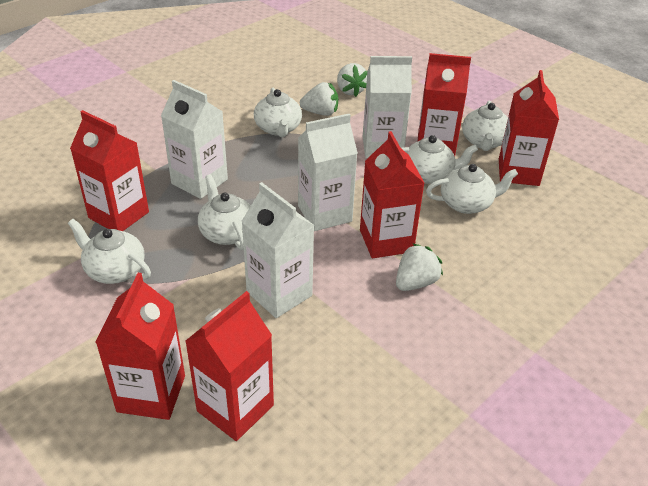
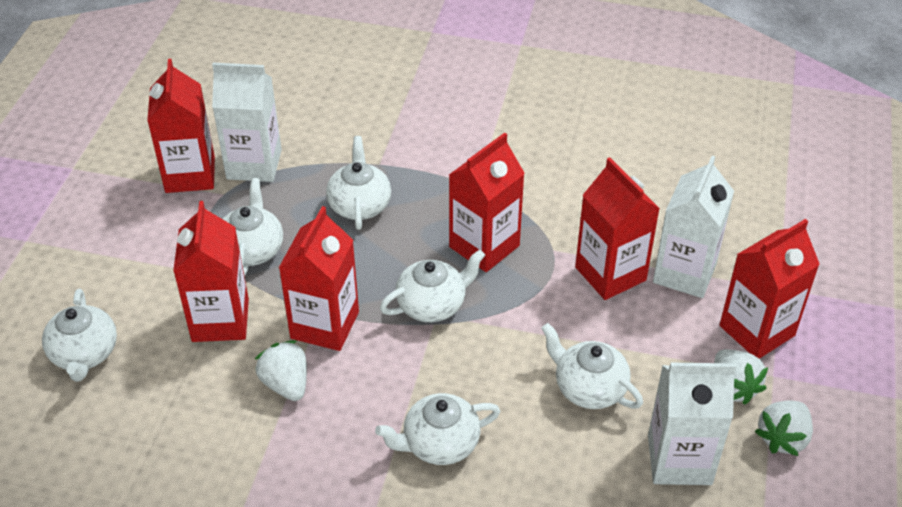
white carton: [161,80,228,199] [241,182,315,318] [298,114,358,231] [363,56,412,158] = 4 -> [212,63,282,182] [648,363,736,485] [653,156,734,298] = 3

